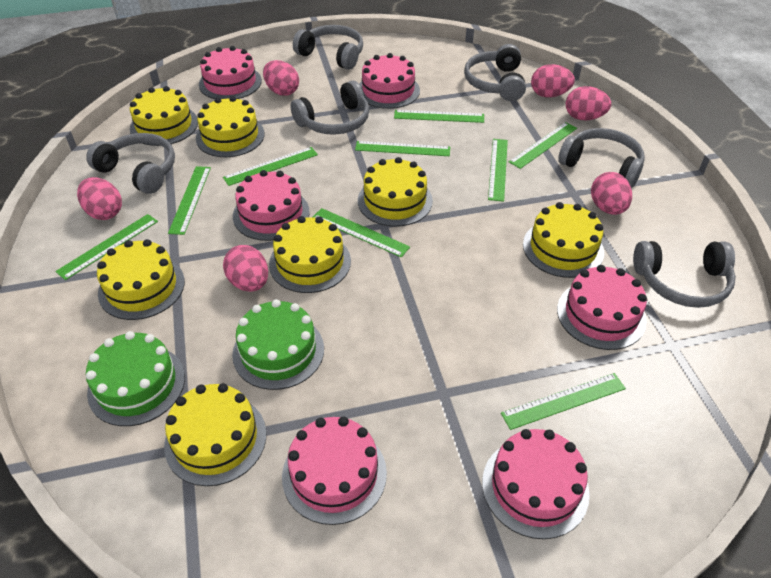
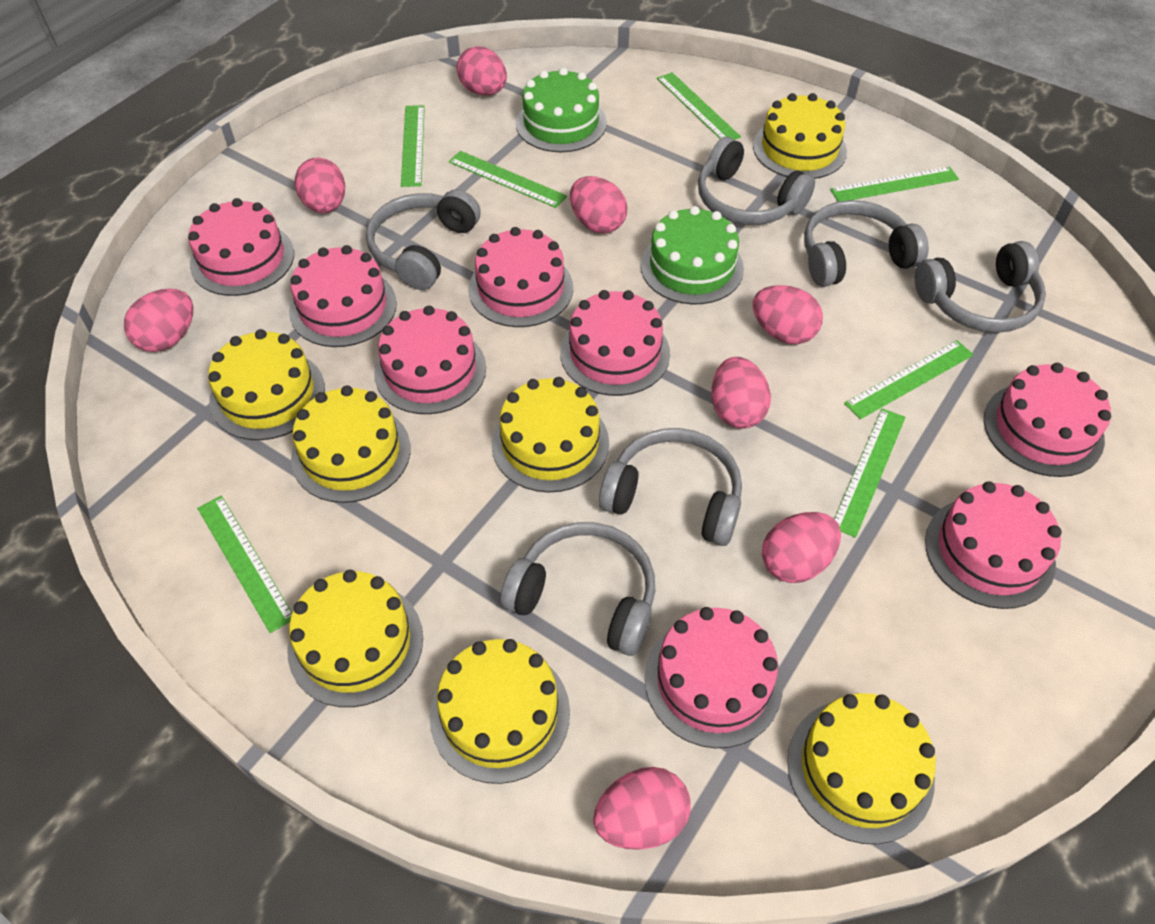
green ruler: [55,214,158,280] [168,166,211,235] [223,147,318,186] [313,208,410,257] [355,141,450,156] [394,110,484,123] [488,139,508,202] [501,373,626,430] [509,122,577,169] = 9 -> [197,496,292,633] [401,105,425,187] [449,151,567,208] [657,72,741,140] [830,166,959,201] [834,408,905,538] [844,340,974,419] = 7
pink cake: [199,46,262,99] [233,170,310,241] [282,416,387,525] [359,53,420,109] [482,429,590,539] [557,265,647,350] = 6 -> [188,198,294,296] [289,245,397,347] [374,306,486,414] [469,227,573,327] [560,290,670,396] [645,607,783,748] [925,481,1062,609] [984,363,1111,477] = 8
pink egg: [77,177,122,220] [223,245,268,292] [263,60,299,96] [531,64,575,97] [566,86,611,120] [591,172,632,215] = 6 -> [124,289,193,352] [295,157,345,213] [457,46,507,95] [570,176,627,234] [593,767,691,850] [711,357,771,429] [753,285,823,344] [762,512,841,583] = 8

